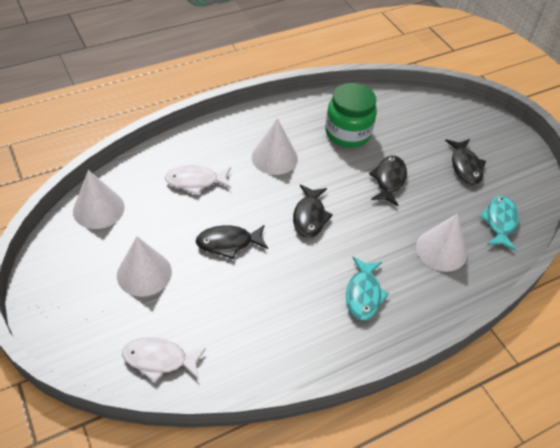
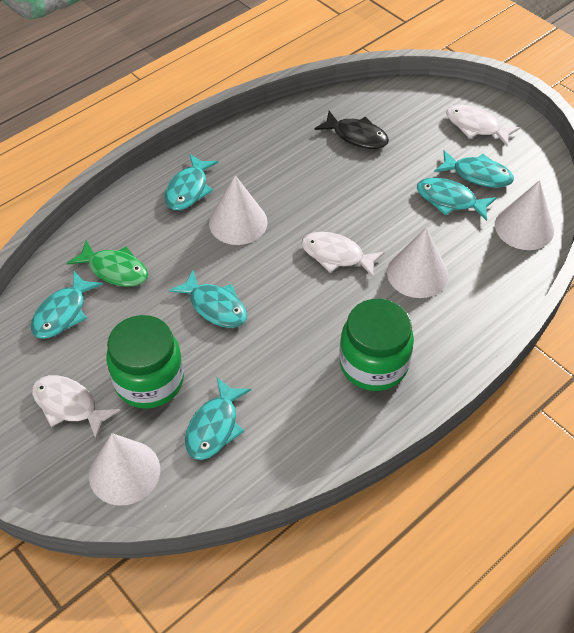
black fish: [196,225,268,259] [293,185,333,238] [369,156,407,206] [445,139,486,185] = 4 -> [314,111,389,149] = 1
green fish: none = 0 -> [67,240,148,287] = 1
green jar: [325,83,377,148] = 1 -> [107,315,184,409] [339,299,414,391] = 2
turquoise fish: [346,257,389,321] [479,196,519,251] = 2 -> [31,271,103,339] [164,154,219,211] [169,270,247,328] [185,378,251,460] [417,177,497,221] [434,150,514,188] = 6
white fish: [122,337,206,382] [165,165,231,195] = 2 -> [32,375,120,439] [301,232,385,277] [446,105,520,146] = 3

